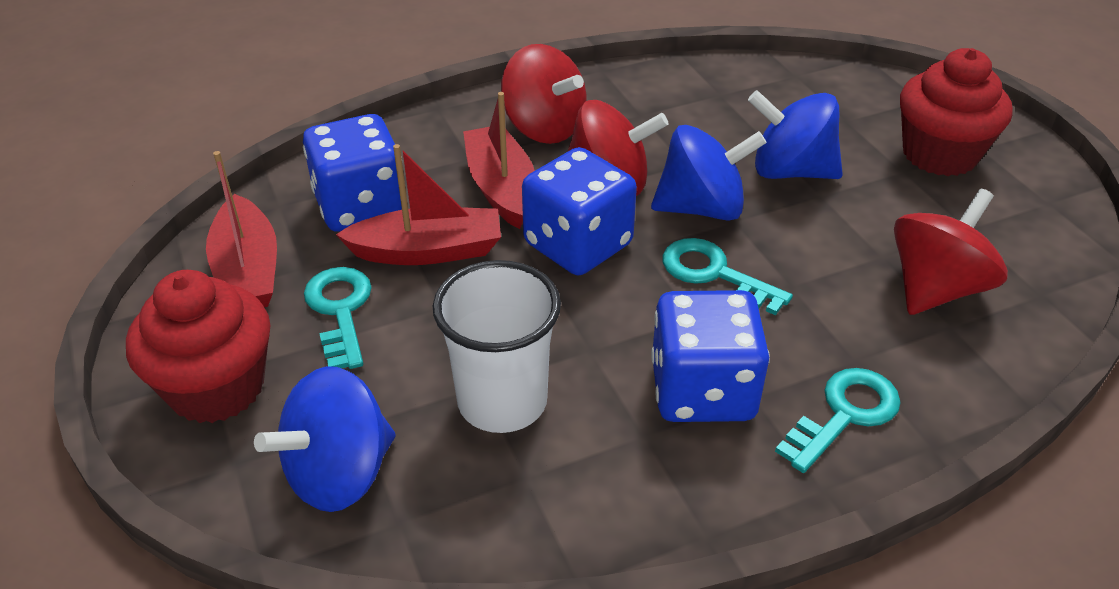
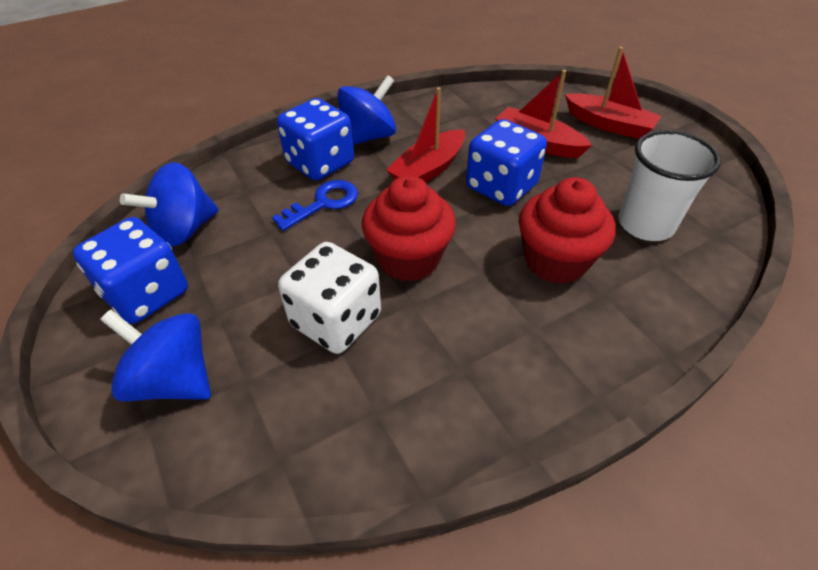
blue key: none = 0 -> [272,180,358,231] = 1
red spinning top: [501,44,587,144] [567,100,669,196] [894,189,1008,315] = 3 -> none = 0
turquoise key: [304,267,372,369] [662,238,793,315] [775,368,901,473] = 3 -> none = 0
white dice: none = 0 -> [278,242,381,354] = 1

